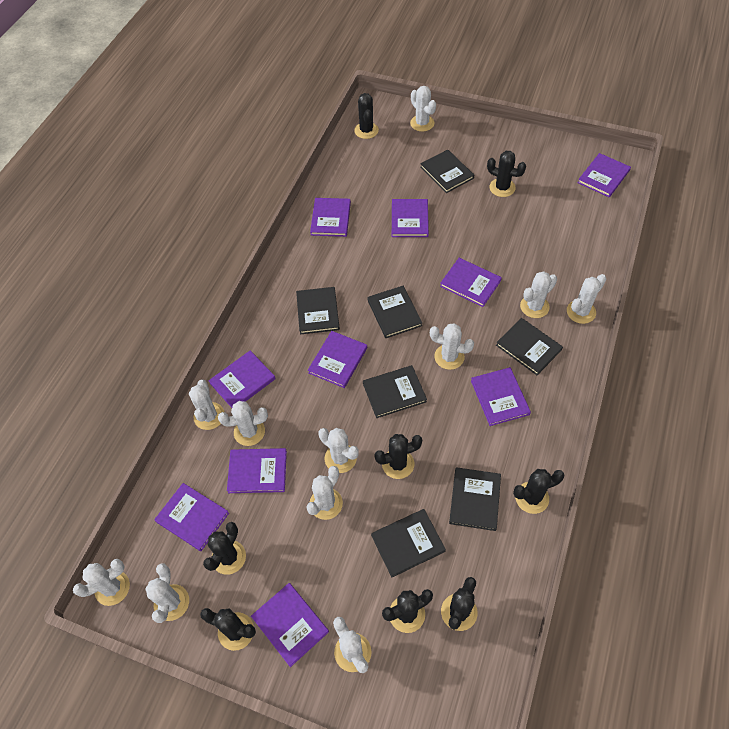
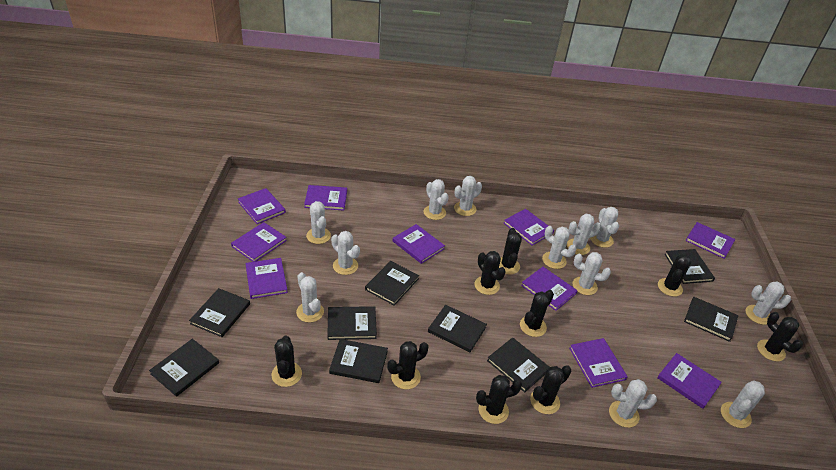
black book: [296,287,340,335] [363,365,427,418] [367,286,422,338] [371,509,446,577] [420,150,474,193] [449,467,501,531] [496,318,563,375] = 7 -> [149,339,219,397] [189,288,250,337] [327,306,377,340] [329,339,388,383] [365,261,419,306] [428,305,487,352] [487,337,549,392] [665,249,715,284] [684,297,738,342] = 9
black cactus: [200,608,256,651] [203,522,246,575] [354,93,379,139] [375,434,422,479] [382,589,433,633] [441,577,478,631] [487,151,526,197] [513,469,564,514] = 8 -> [271,336,302,387] [387,341,429,390] [474,251,506,295] [476,375,522,424] [499,228,522,275] [520,290,554,337] [530,365,571,414] [658,254,691,297] [757,312,803,362] = 9
white cactus: [73,559,130,606] [145,563,189,623] [189,380,224,430] [218,401,268,446] [306,466,343,520] [318,428,359,473] [333,617,371,673] [410,86,436,132] [430,323,474,370] [520,271,557,318] [567,274,606,324] = 11 -> [296,272,324,323] [306,201,331,244] [331,231,360,275] [423,179,449,220] [454,176,482,216] [542,226,576,269] [567,214,601,255] [572,252,611,295] [590,207,619,248] [609,379,657,428] [721,381,765,428] [745,281,791,325] = 12

